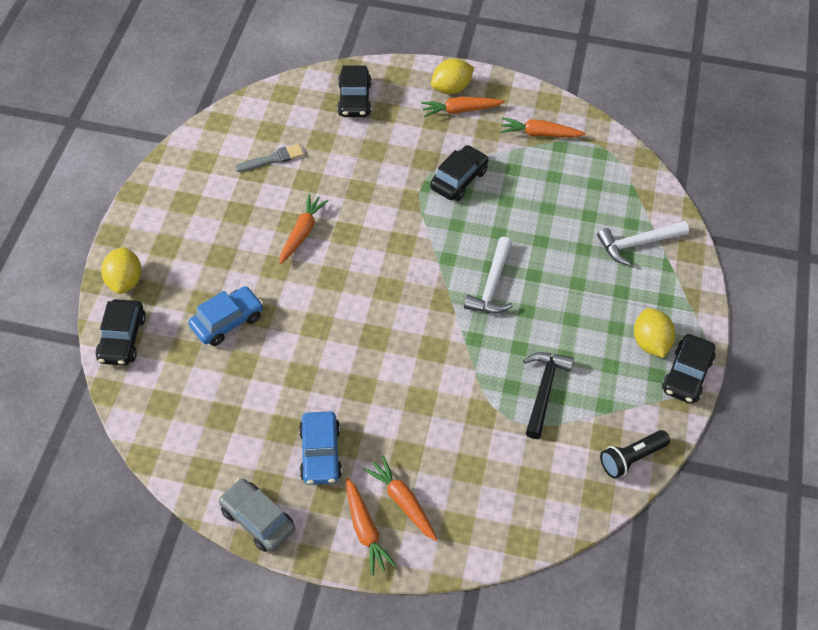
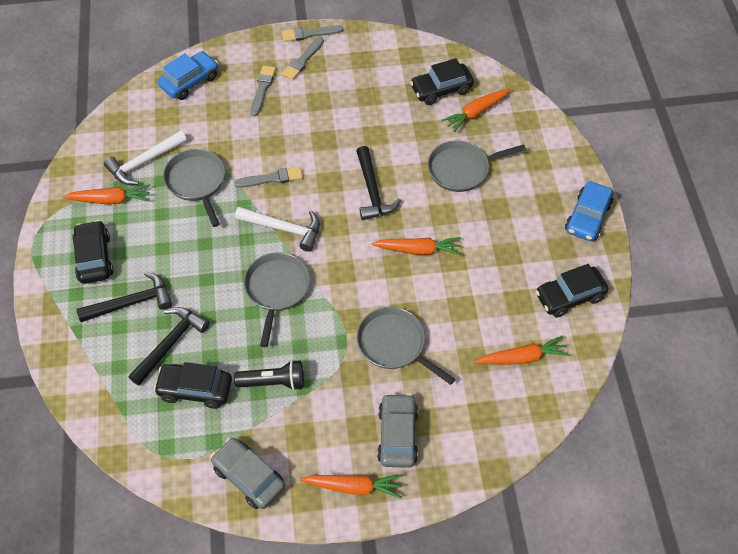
black hammer: [523,352,574,439] = 1 -> [77,272,172,322] [129,307,210,386] [356,146,401,220] = 3
grey brush: [235,144,304,172] = 1 -> [234,166,303,188] [251,65,276,116] [282,25,343,42] [282,37,324,80] = 4
grey car: [218,478,295,552] = 1 -> [211,438,285,509] [377,393,418,468] = 2
grey pan: none = 0 -> [163,149,225,227] [244,252,310,347] [356,307,455,385] [428,140,526,192] = 4
yellow lemon: [101,247,142,294] [431,59,474,94] [634,308,676,358] = 3 -> none = 0

